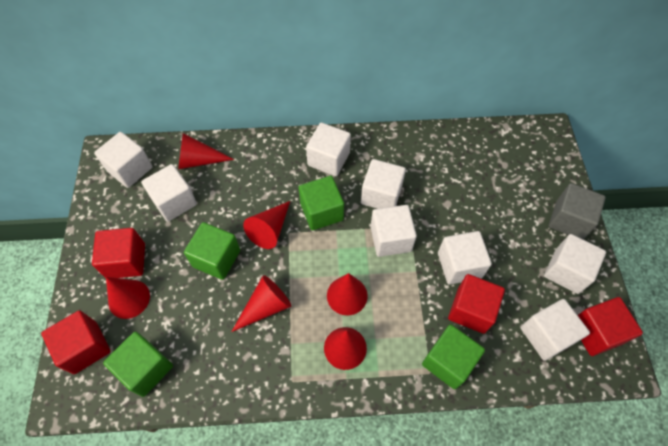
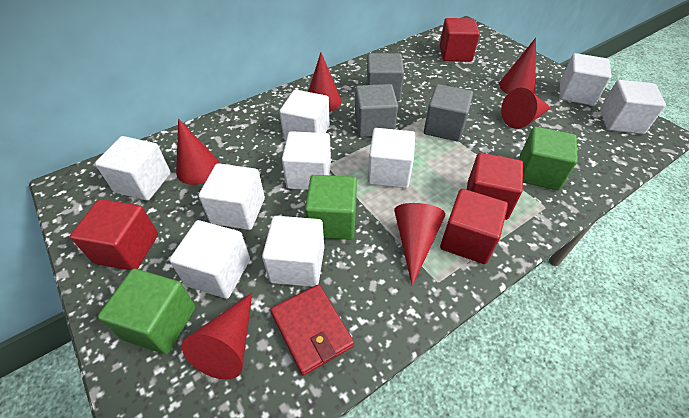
green cube: [103,332,173,397] [184,222,240,280] [299,176,344,230] [422,325,485,390] = 4 -> [98,269,196,354] [305,175,357,240] [519,127,578,190] = 3
grey cube: [549,183,606,239] = 1 -> [355,84,398,137] [366,53,404,101] [424,84,473,142] = 3
red wallet: none = 0 -> [270,284,354,376] = 1
white cube: [94,132,152,188] [141,164,197,222] [306,123,351,176] [361,159,406,209] [370,205,417,257] [438,231,492,285] [521,299,590,361] [544,234,606,294] = 8 -> [95,136,171,201] [169,220,250,299] [199,163,265,230] [262,216,324,287] [280,90,330,141] [282,131,331,190] [367,128,415,188] [560,53,611,106] [600,80,666,134] = 9

